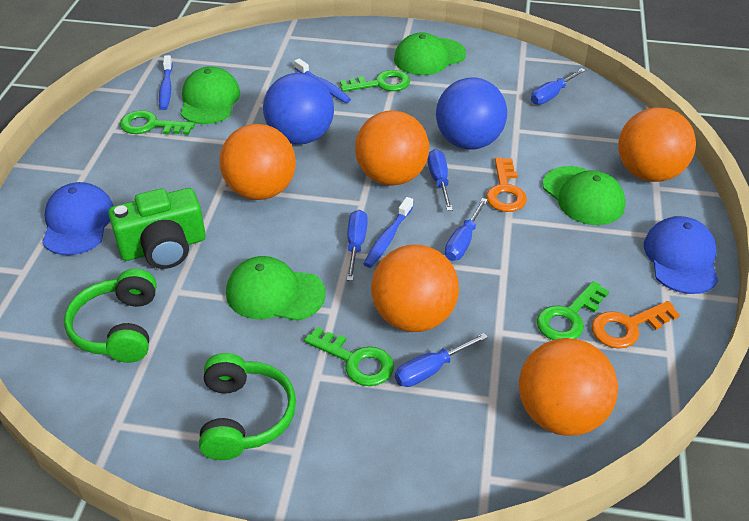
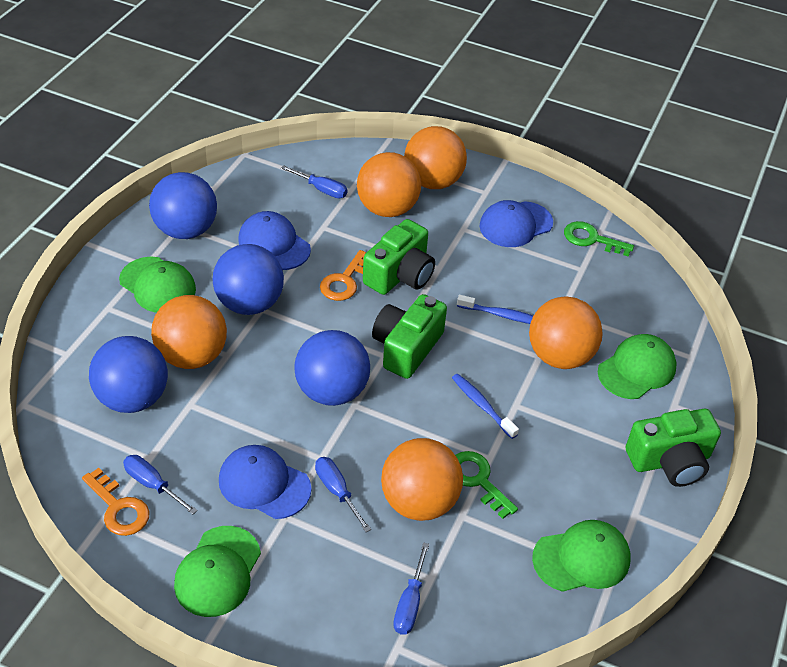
blue ball: [263,73,334,144] [436,77,507,150] = 2 -> [89,336,168,413] [149,172,217,239] [213,244,284,315] [295,330,370,406] = 4
blue cap: [42,182,113,255] [644,216,718,294] = 2 -> [219,445,311,519] [238,211,311,270] [479,200,553,247] = 3
blue screwdriver: [347,210,368,281] [395,333,488,387] [427,149,453,211] [445,198,488,261] [531,68,586,105] = 5 -> [123,455,197,514] [281,165,347,198] [315,457,371,532] [393,542,429,635] = 4
blue toothbrush: [159,55,173,110] [294,59,351,103] [364,197,413,268] = 3 -> [452,374,519,439] [457,295,533,324] = 2
green camera: [108,188,206,269] = 1 -> [363,219,435,295] [372,294,447,379] [625,409,721,487] = 3
green headphones: [64,269,157,363] [199,353,296,460] = 2 -> none = 0
green key: [120,110,195,135] [304,327,394,386] [340,70,410,92] [537,281,609,340] = 4 -> [455,451,518,519] [564,221,634,257] = 2

